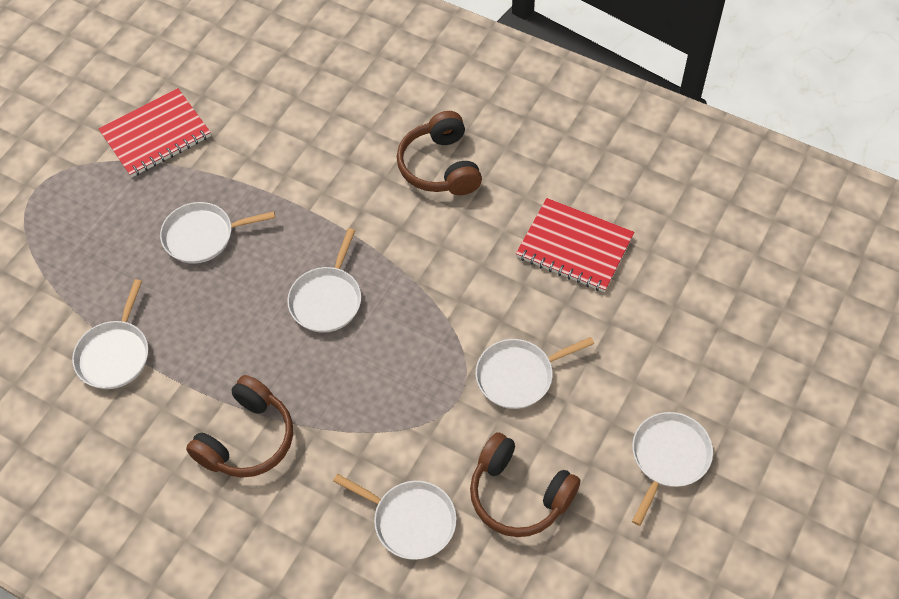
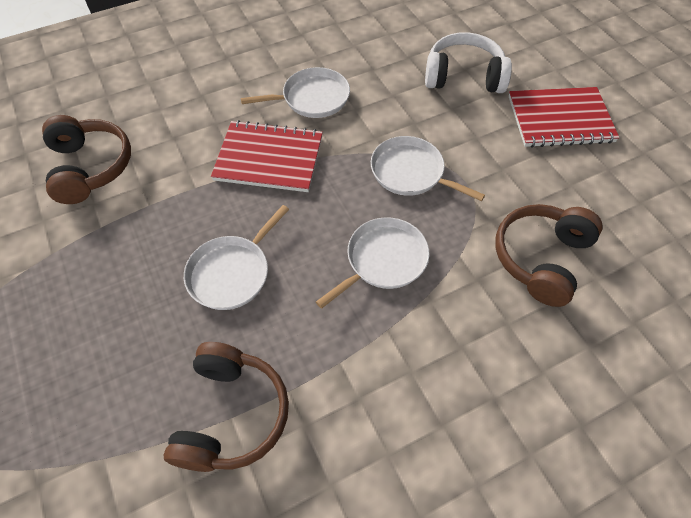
white headphones: none = 0 -> [425,32,512,93] = 1
white pan: [72,279,148,389] [160,202,275,264] [287,228,361,333] [333,474,457,560] [475,337,594,409] [632,412,713,526] = 6 -> [184,205,289,310] [241,67,350,118] [316,217,430,309] [371,136,485,201] = 4

